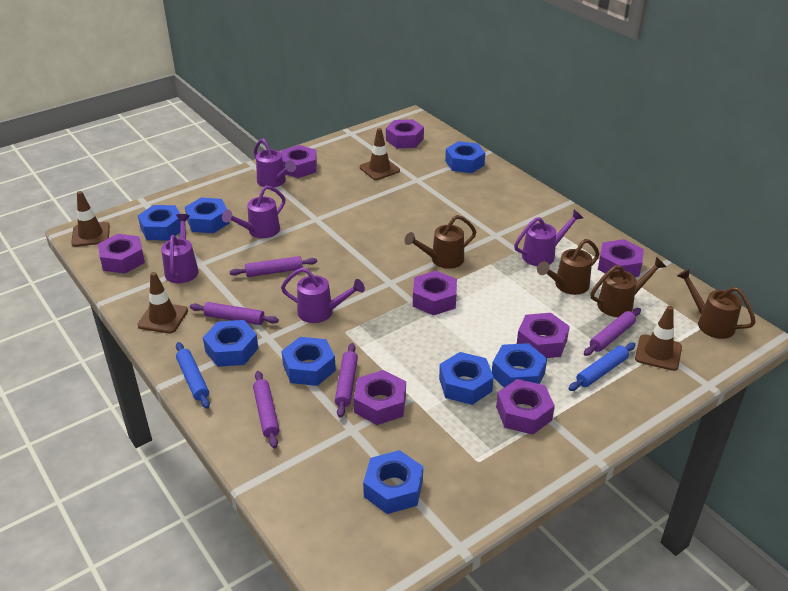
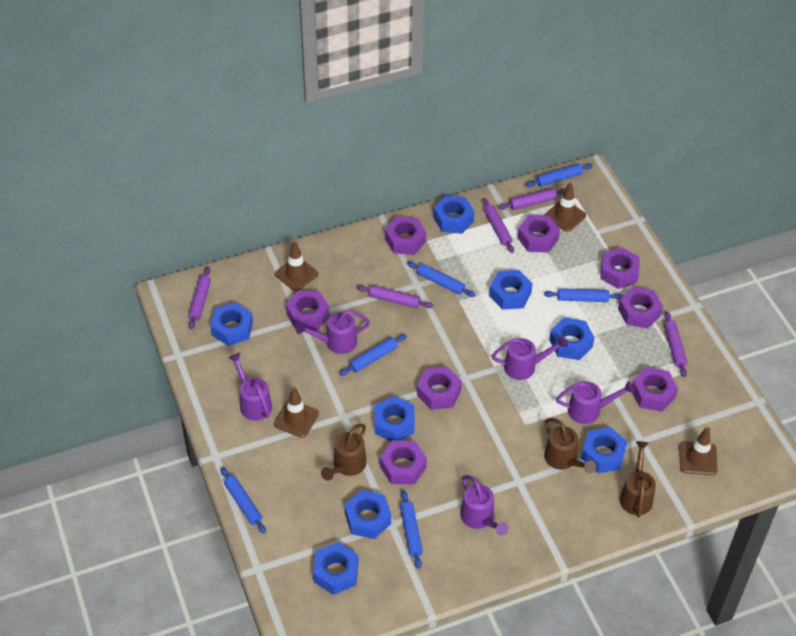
blue rolling pin: [176,342,210,409] [568,343,636,391] = 2 -> [221,467,266,534] [340,334,407,376] [400,490,423,569] [407,261,475,297] [526,163,593,187] [544,288,623,302] = 6
brown watering can: [404,215,476,269] [537,239,600,295] [590,257,666,317] [677,268,756,339] = 4 -> [321,424,367,481] [544,418,596,474] [620,441,656,517] = 3

